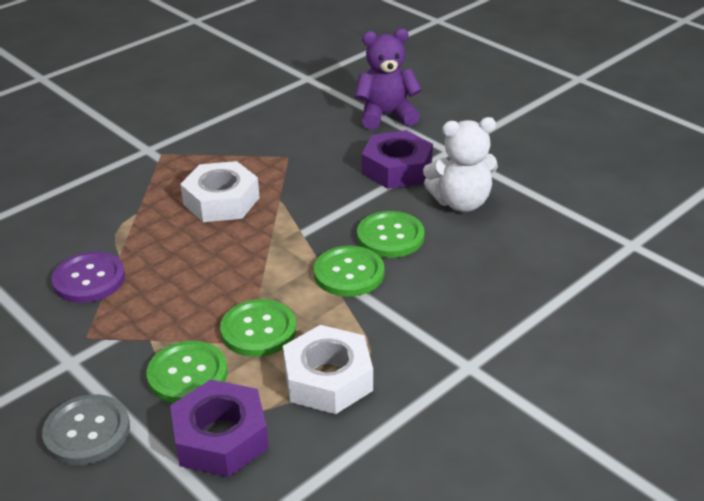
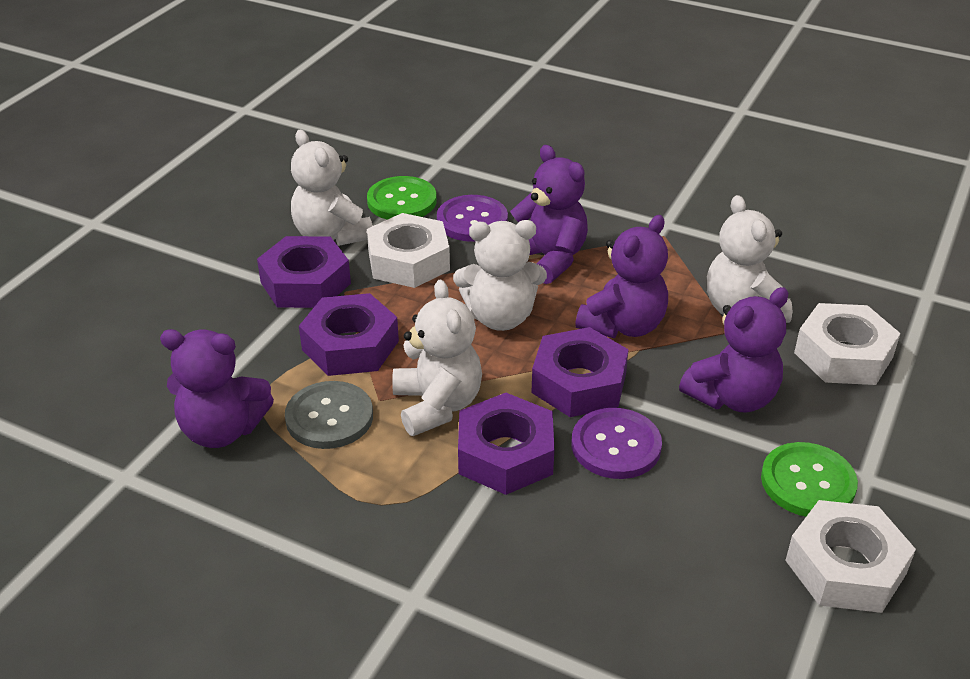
green button: [146,341,228,403] [220,299,296,357] [314,246,384,297] [357,211,425,258] = 4 -> [367,176,437,220] [761,442,858,517] = 2
purple button: [51,251,125,303] = 1 -> [437,195,508,242] [572,408,662,479] = 2
purple nut: [170,380,269,477] [362,130,433,189] = 2 -> [257,236,351,308] [299,293,399,376] [458,393,554,495] [531,327,629,417] = 4
purple teddy bear: [355,28,422,130] = 1 -> [160,329,274,448] [510,145,588,284] [575,215,668,338] [679,287,788,413] = 4
white nut: [180,161,260,222] [283,325,373,414] = 2 -> [367,213,450,288] [785,500,916,613] [794,303,900,385] = 3
white teddy bear: [423,117,498,212] = 1 -> [291,130,373,246] [392,280,482,436] [453,220,547,331] [707,195,792,323] = 4

